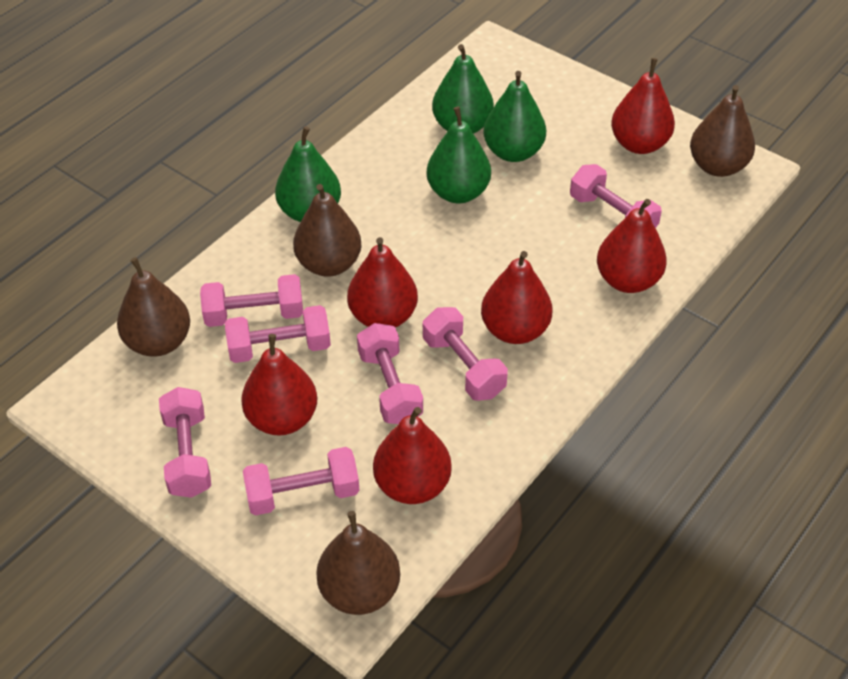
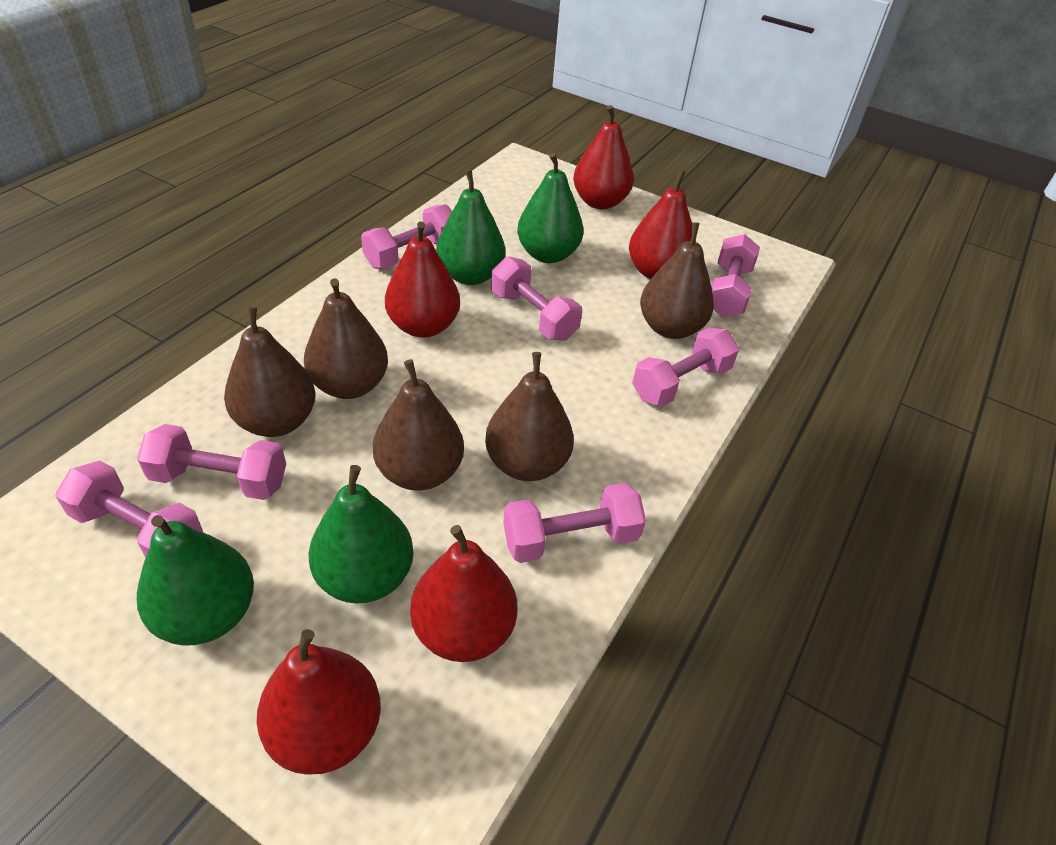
brown pear: [117,257,190,357] [293,184,362,277] [316,511,400,615] [690,85,755,177] = 4 -> [224,306,316,437] [304,278,388,399] [373,359,464,491] [485,352,574,481] [640,222,714,339] = 5
red pear: [241,334,317,436] [347,237,418,327] [373,407,452,504] [481,251,552,344] [597,199,667,293] [611,58,675,154] = 6 -> [257,629,381,775] [385,221,460,338] [410,525,517,662] [573,105,634,209] [629,170,696,280] = 5

